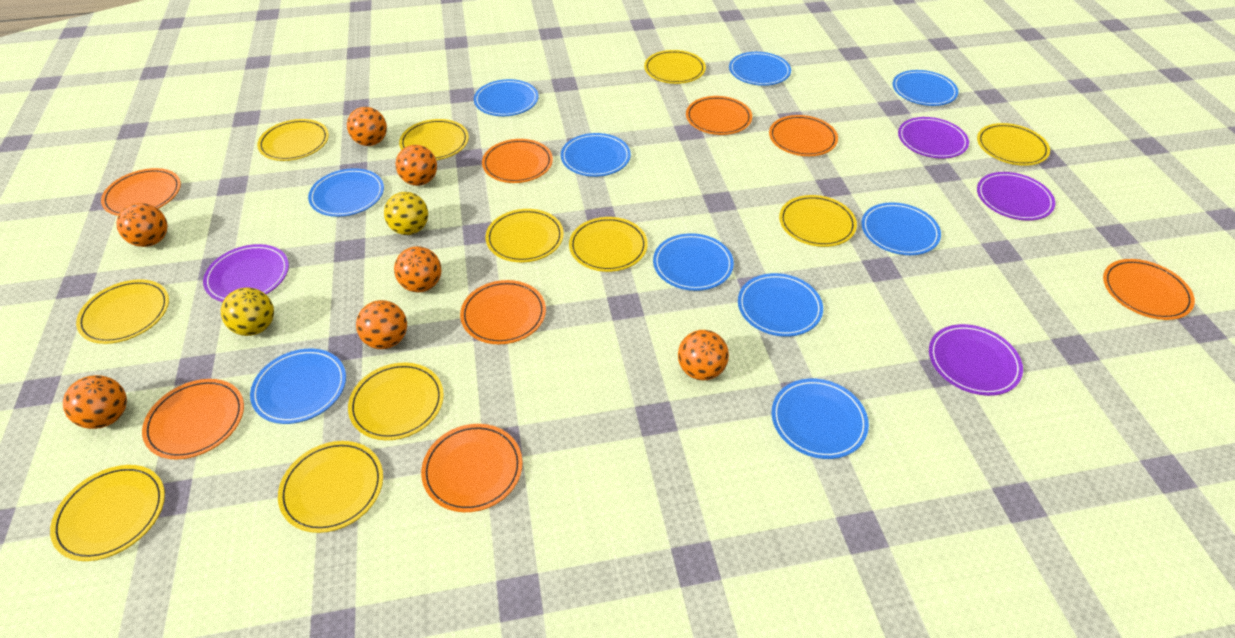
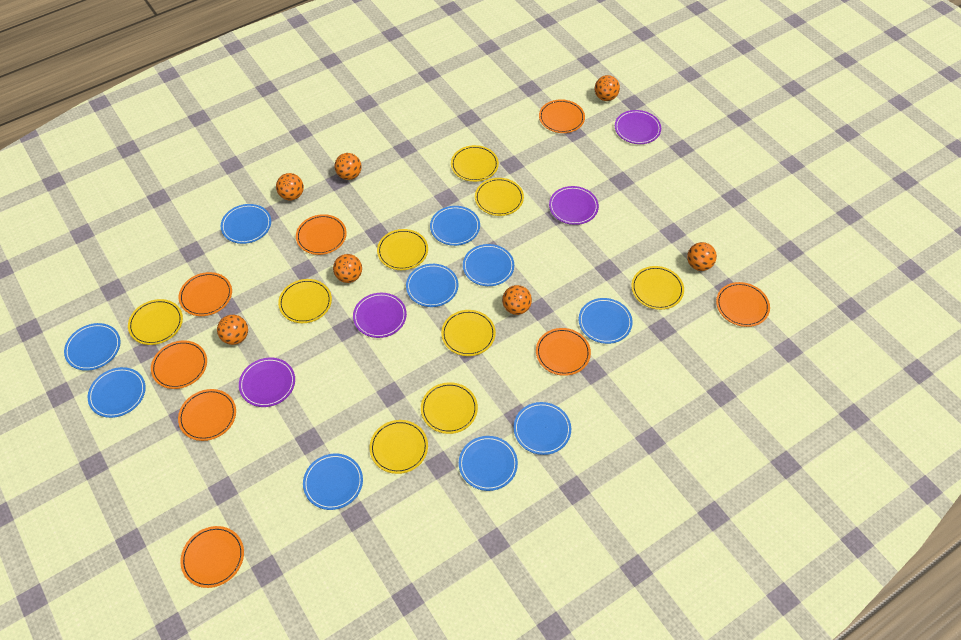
yellow ball: [221,288,274,336] [384,192,428,235] = 2 -> none = 0
yellow plate: [50,465,165,561] [76,279,169,344] [257,119,329,161] [278,441,383,533] [348,362,444,440] [399,119,469,160] [485,209,564,262] [569,217,648,272] [644,50,706,84] [779,195,857,247] [977,123,1050,166] = 11 -> [128,299,183,345] [278,279,332,323] [370,420,428,474] [377,229,428,270] [421,382,478,434] [441,310,496,356] [451,145,499,182] [475,178,524,216] [631,266,684,310] = 9

